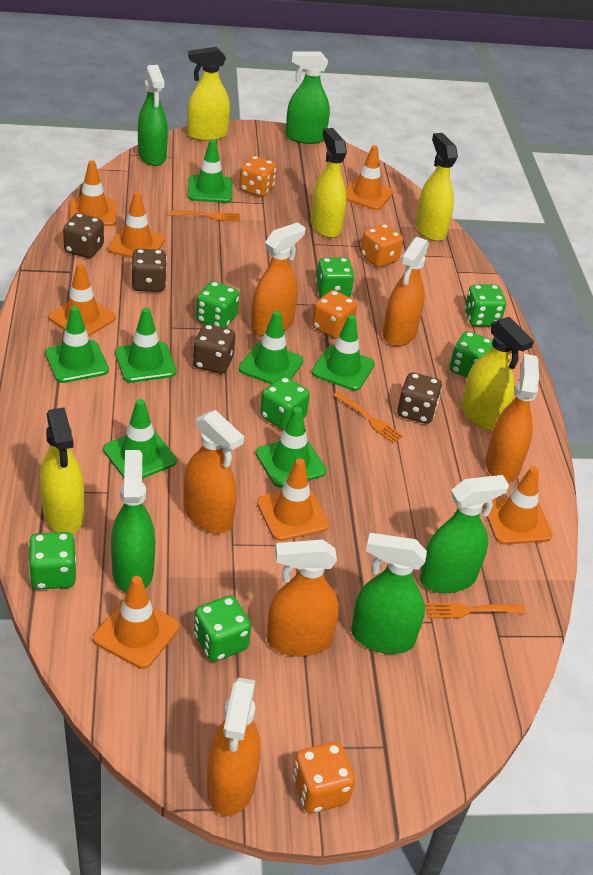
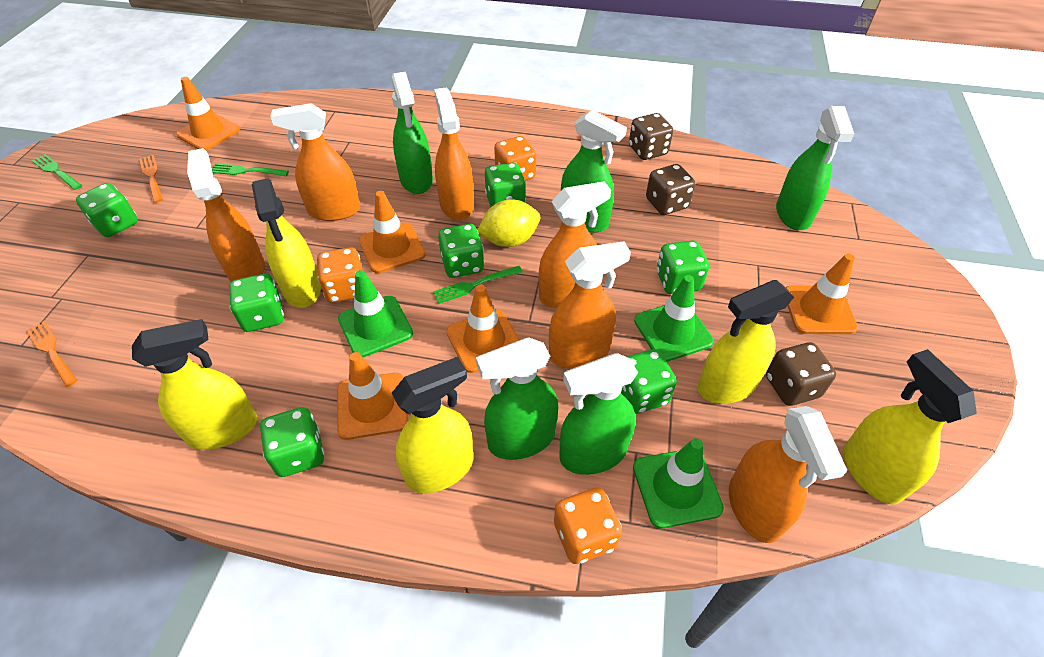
brown dice: [63,213,104,258] [131,249,167,292] [193,324,235,374] [397,373,442,424] = 4 -> [629,113,673,160] [646,164,695,215] [766,342,836,406] = 3
green fork: none = 0 -> [32,154,82,190] [212,163,289,176] [433,266,523,304] = 3
green traffic cone: [45,306,109,383] [103,399,177,479] [115,307,176,383] [188,139,232,203] [239,311,304,384] [256,407,326,488] [312,315,375,391] = 7 -> [338,270,413,357] [633,438,724,528] [634,275,714,362] = 3
orange dice: [239,156,276,197] [292,742,355,813] [312,290,357,339] [361,224,403,268] = 4 -> [317,247,363,303] [494,136,536,181] [554,487,622,564] = 3
orange fork: [169,211,240,221] [333,391,403,443] [426,603,526,618] = 3 -> [26,321,77,387] [139,155,163,203] = 2
orange traffic cone: [48,263,116,337] [69,160,117,226] [93,576,179,669] [108,192,165,258] [257,458,329,541] [346,145,393,210] [483,466,552,545] = 7 -> [176,77,240,151] [337,352,408,440] [359,191,425,273] [446,285,520,373] [786,254,858,334] = 5
yellow lemon: none = 0 -> [477,199,540,247] = 1

